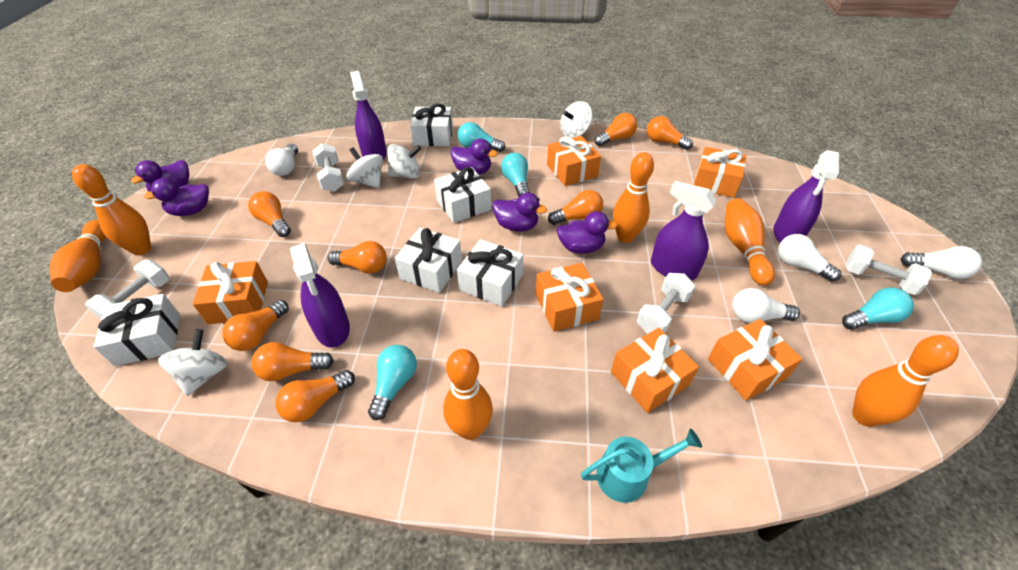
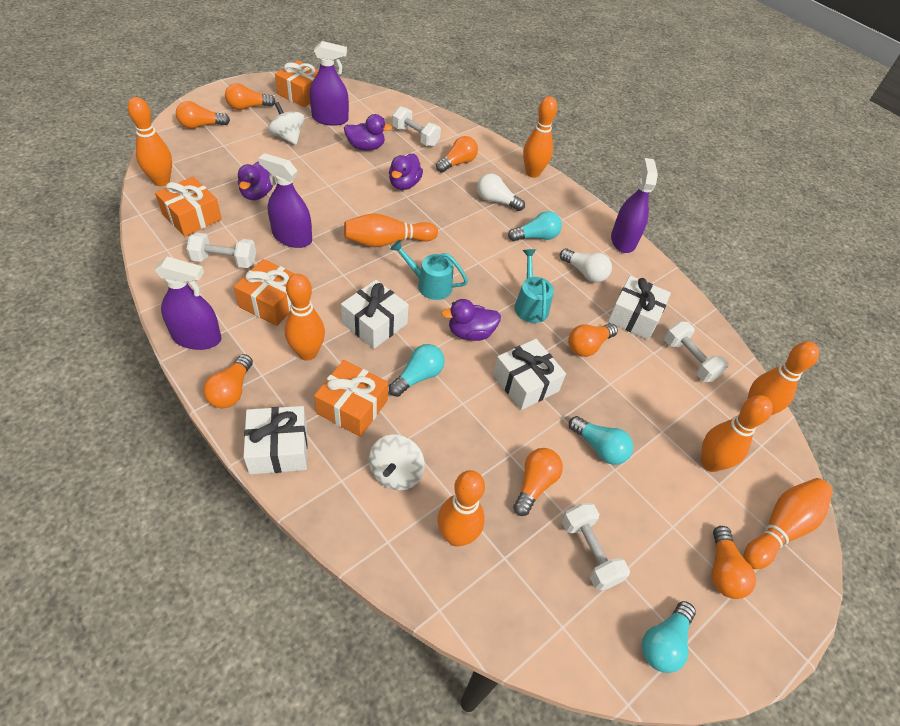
orange bowling pin: [50,220,106,292] [72,164,151,255] [443,349,493,440] [613,152,654,243] [725,198,775,286] [852,335,959,427] = 6 -> [128,97,172,186] [285,274,325,361] [344,213,438,247] [437,470,485,547] [523,96,557,178] [701,395,773,472] [744,478,833,569] [747,341,819,415] = 8
orange gift: [193,261,268,324] [536,263,604,332] [547,136,601,186] [611,328,699,413] [694,147,746,198] [708,319,802,401] = 6 -> [155,177,222,237] [234,259,295,326] [275,60,319,107] [314,360,388,437] = 4
orange light bulb: [222,300,289,351] [248,191,291,237] [251,342,334,381] [275,370,355,423] [328,241,387,274] [548,190,603,225] [595,113,637,146] [647,116,693,150] = 8 -> [176,101,230,129] [203,354,253,408] [225,83,276,110] [436,136,478,173] [513,448,563,516] [568,323,618,357] [711,526,756,599] = 7
purple duck: [131,160,189,192] [144,178,209,216] [450,139,498,174] [492,193,547,231] [557,211,617,254] = 5 -> [238,161,273,200] [344,114,392,151] [389,154,423,190] [441,299,501,341] = 4
turquoise watering can: [581,428,702,503] = 1 -> [390,240,468,300] [514,249,554,323] = 2
white gift: [94,294,180,366] [395,228,462,293] [410,103,453,146] [434,167,491,223] [457,239,523,306] = 5 -> [243,406,308,474] [341,280,409,349] [493,339,566,410] [608,276,671,340] = 4
white light bulb: [265,144,298,176] [732,288,800,323] [778,234,841,282] [901,246,982,279] = 4 -> [477,173,525,211] [560,249,612,282] = 2
white spinning top: [158,329,228,396] [347,147,383,188] [387,144,421,179] [560,101,592,138] = 4 -> [268,102,304,145] [369,434,425,491] = 2

